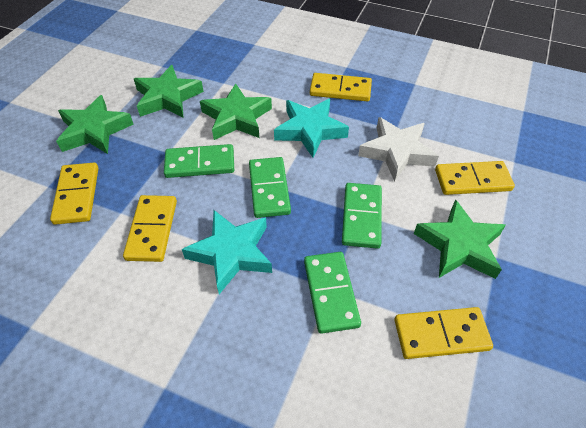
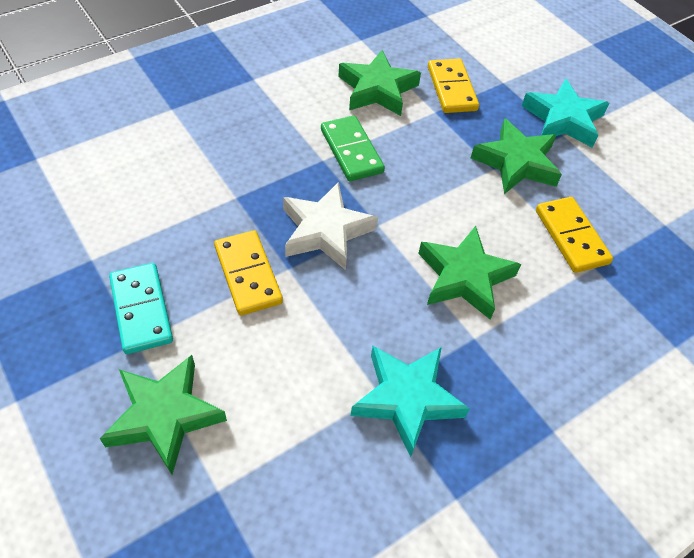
green domino: [164,144,234,178] [249,157,291,218] [304,252,361,334] [342,183,382,249] = 4 -> [321,116,385,181] = 1
turquoise domino: none = 0 -> [109,263,173,354] = 1
yellow domino: [50,163,98,225] [123,195,177,262] [310,73,372,101] [395,307,493,359] [435,161,515,195] = 5 -> [214,230,283,316] [428,59,479,113] [536,197,613,273] = 3

